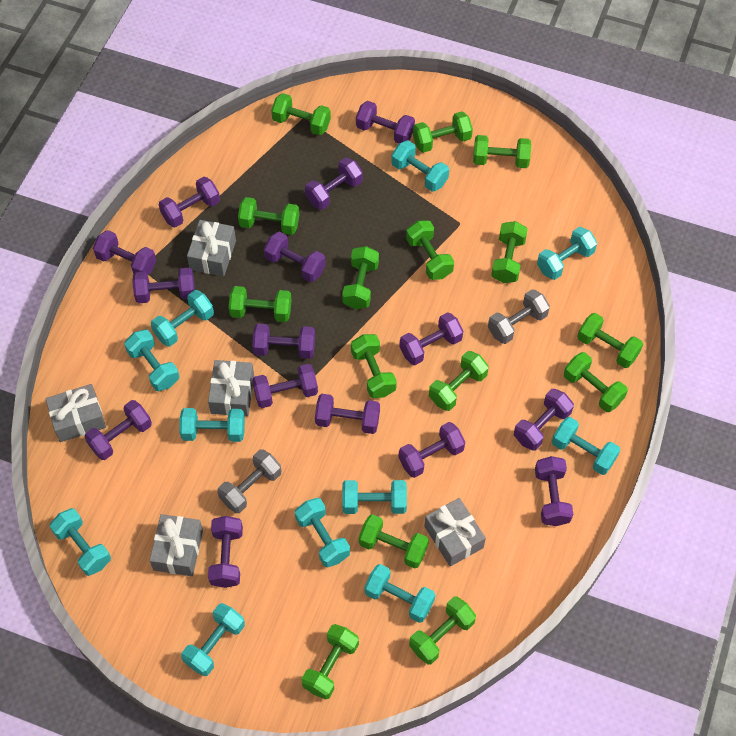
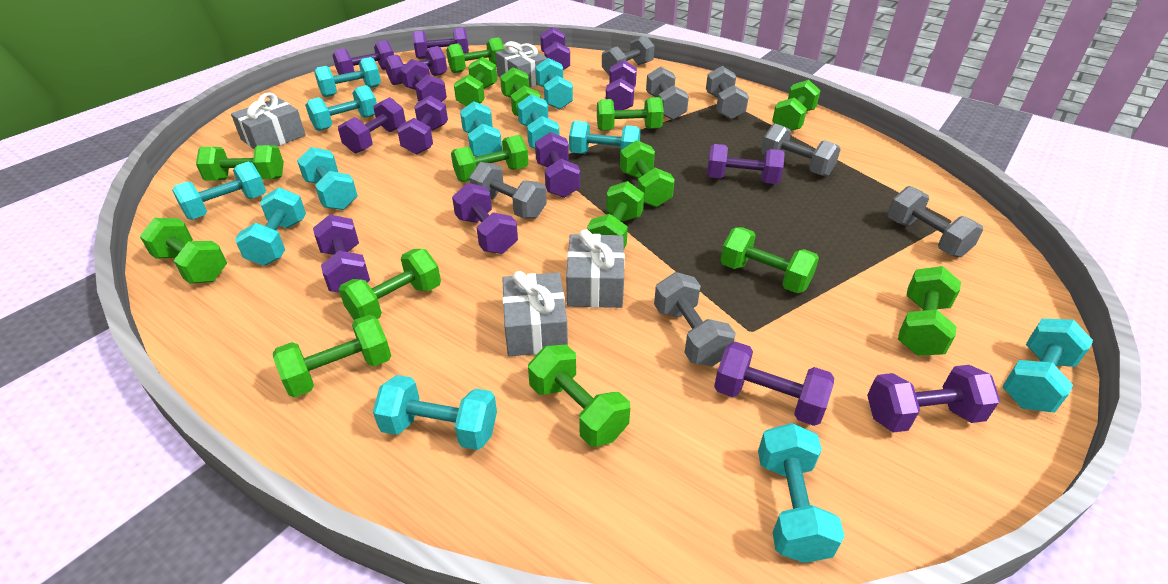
grey dumbbell: [217,449,281,513] [488,289,550,344] = 2 -> [469,162,547,219] [602,35,655,76] [646,66,689,120] [654,272,736,366] [706,66,749,120] [761,124,841,176] [888,186,983,258] = 7
grey gift: [45,384,106,442] [149,514,203,576] [187,220,236,276] [208,360,254,417] [424,498,486,566] = 5 -> [231,92,306,149] [495,41,547,87] [502,271,568,356] [566,229,625,308] = 4
purple dumbbell: [85,400,152,460] [93,230,156,275] [132,268,195,303] [159,177,220,228] [208,516,243,588] [252,324,315,359] [252,364,318,408] [264,232,326,282] [305,158,363,210] [315,394,380,434] [356,101,415,143] [398,422,465,478] [399,312,463,365] [514,389,574,451] [535,456,573,526] = 15 -> [313,214,370,293] [332,40,394,75] [338,97,406,153] [384,46,447,85] [397,96,448,155] [400,59,447,102] [412,27,469,59] [452,183,518,254] [535,132,580,198] [540,27,570,70] [606,60,637,110] [707,144,785,184] [714,342,834,426] [867,365,1000,432] = 14
turquoise dumbbell: [50,508,111,576] [124,329,179,391] [151,290,214,347] [179,408,245,442] [181,603,245,676] [295,498,350,568] [342,480,407,514] [364,564,435,623] [391,140,449,192] [537,227,597,280] [552,417,620,475] = 11 -> [172,162,266,220] [235,187,306,266] [297,147,358,210] [305,85,377,131] [314,57,381,97] [373,375,497,450] [460,101,502,157] [517,94,560,149] [536,58,573,109] [569,121,641,154] [758,423,845,563] [1002,318,1093,413] = 12

